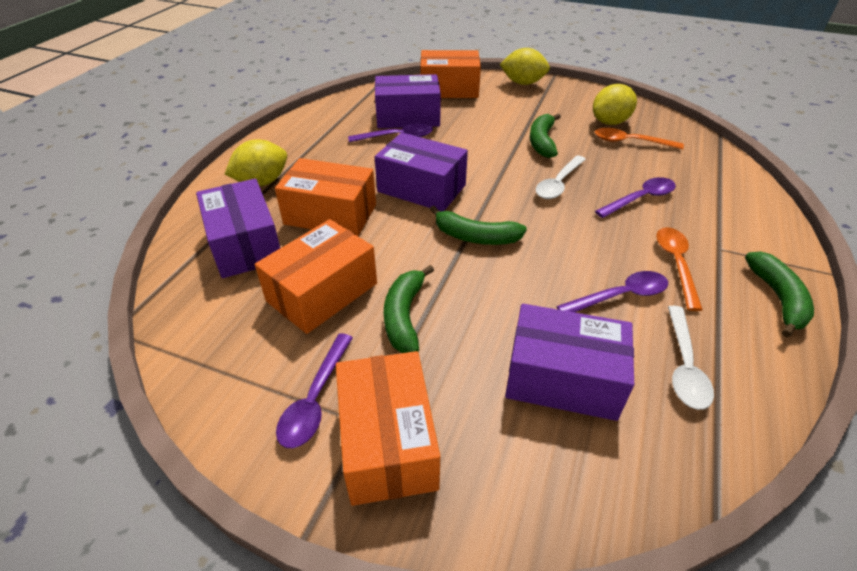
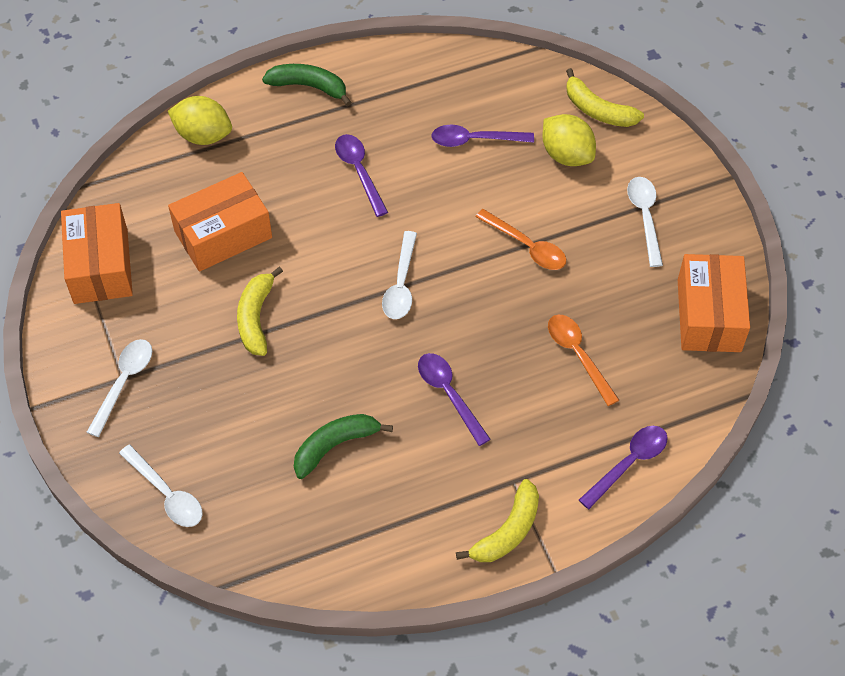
green banana: [384,265,434,353] [430,206,527,245] [530,114,561,158] [745,252,814,337] = 4 -> [262,64,352,106] [294,414,393,479] = 2
orange box: [255,219,377,334] [275,158,376,236] [336,351,440,506] [421,50,481,98] = 4 -> [61,203,133,304] [168,172,272,272] [678,254,750,352] = 3
purple box: [196,179,280,278] [375,74,441,128] [375,133,468,211] [505,304,634,421] = 4 -> none = 0
white spoon: [536,155,586,199] [668,306,714,410] = 2 -> [86,339,152,437] [119,445,203,527] [382,231,417,319] [627,177,663,267] = 4
yellow banana: none = 0 -> [237,267,283,356] [456,479,539,562] [566,68,644,127] = 3
yellow lemon: [225,139,287,186] [500,48,550,85] [593,84,637,125] = 3 -> [168,96,232,145] [543,114,596,166] = 2

